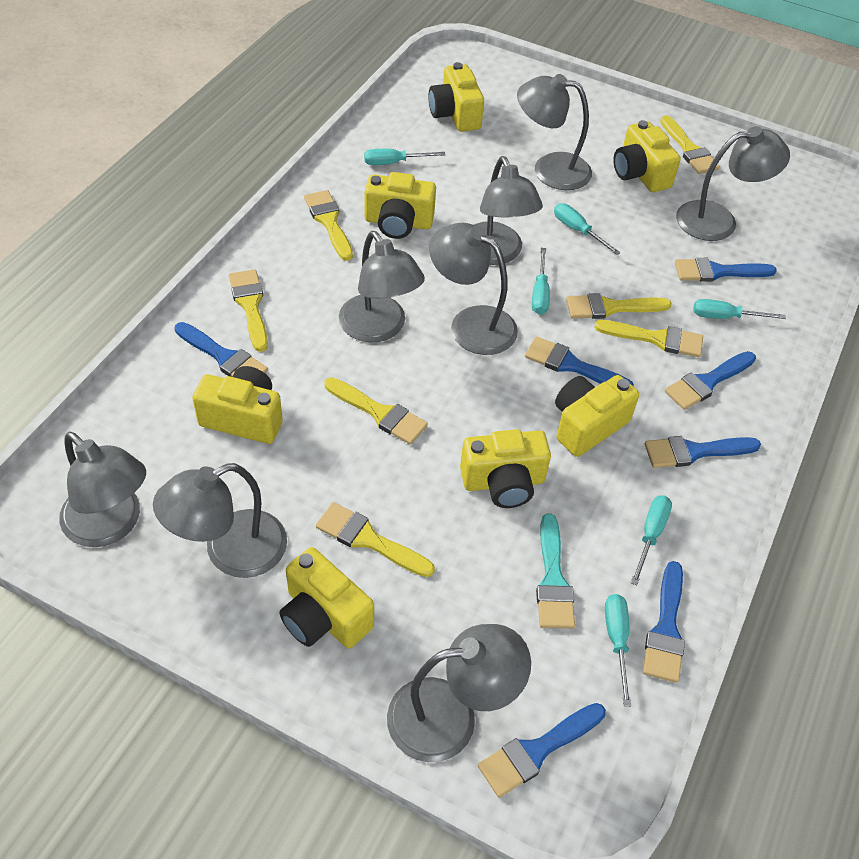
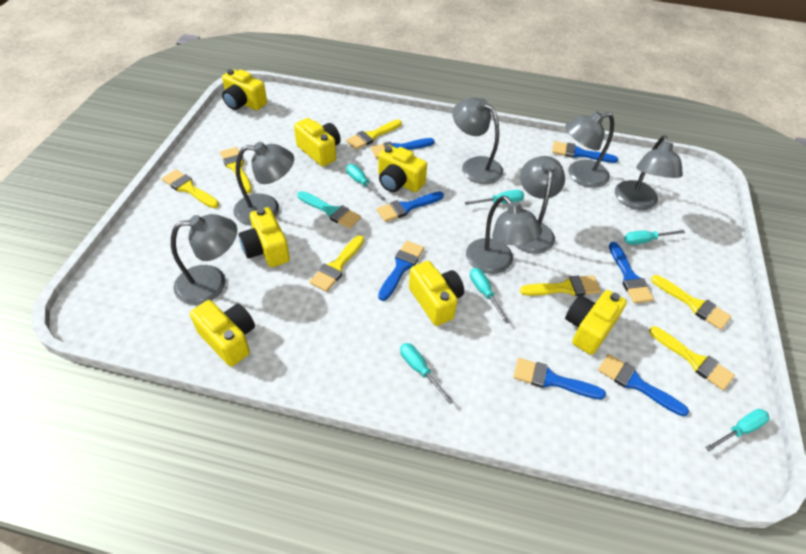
grey lamp: [59,432,146,547] [153,463,287,578] [339,231,425,343] [387,624,531,762] [429,223,518,355] [474,156,543,265] [517,74,592,190] [676,126,790,241] = 8 -> [171,214,237,305] [234,142,294,226] [453,98,503,184] [466,196,542,274] [515,156,565,254] [565,111,614,188] [615,135,683,210] = 7

